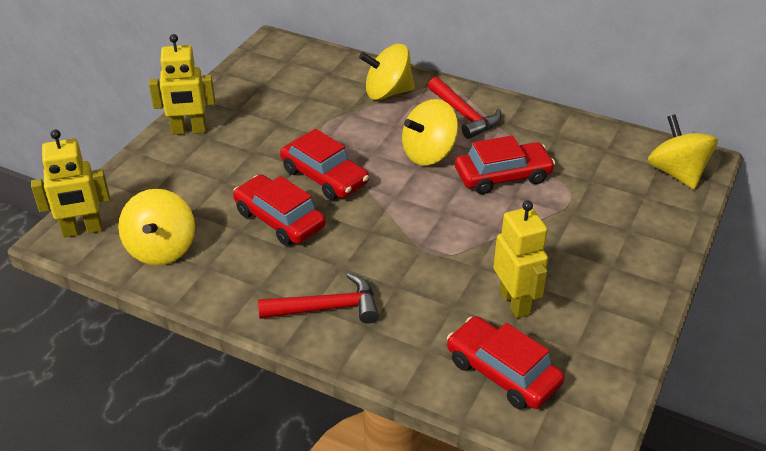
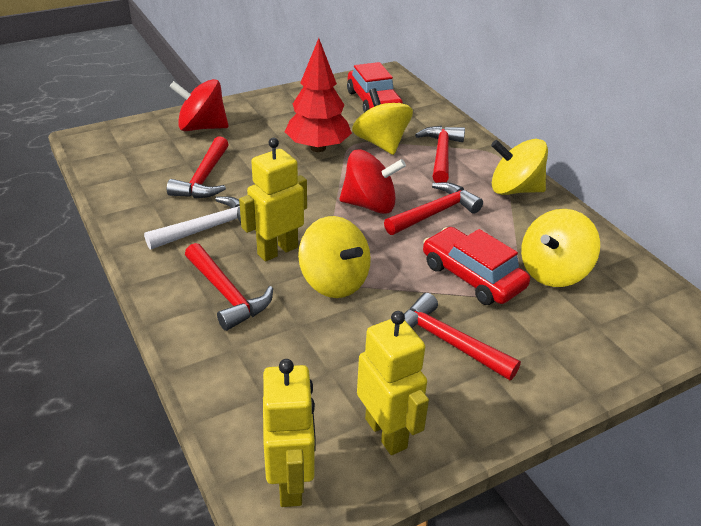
red car: [233,174,326,246] [280,129,369,200] [447,316,564,409] [455,135,555,194] = 4 -> [347,62,403,112] [423,227,530,305] = 2
red hammer: [258,273,379,324] [428,77,501,139] = 2 -> [167,136,229,198] [185,243,273,331] [384,182,483,235] [404,293,521,380] [415,126,465,183] = 5
red spinning top: none = 0 -> [169,79,228,131] [340,149,406,214] = 2
red tree: none = 0 -> [285,38,352,152] = 1
white hammer: none = 0 -> [144,196,241,250] = 1

